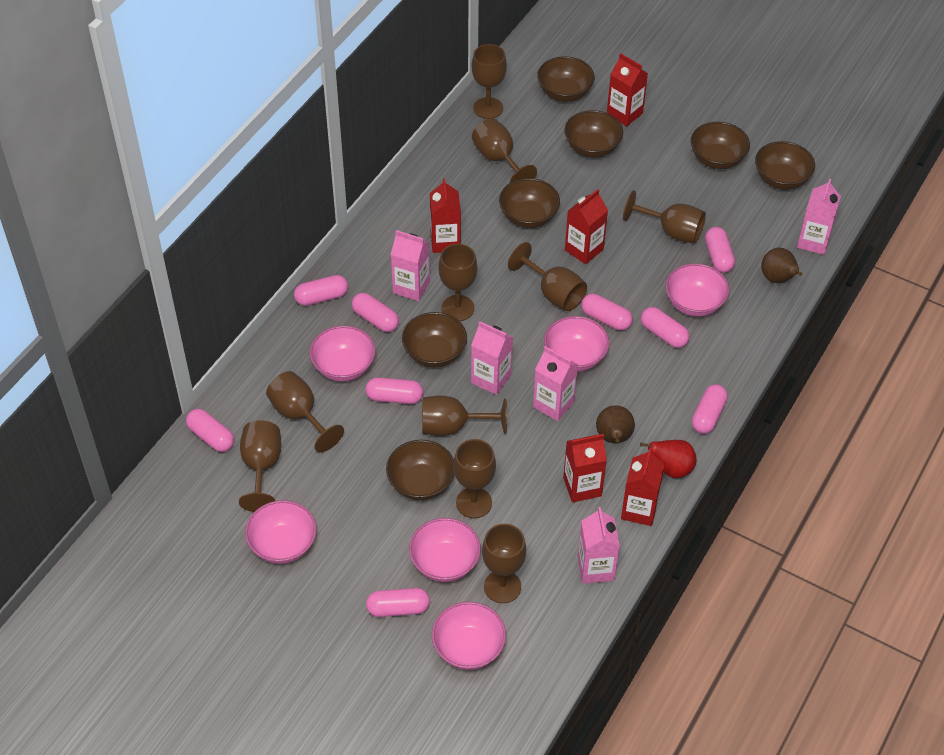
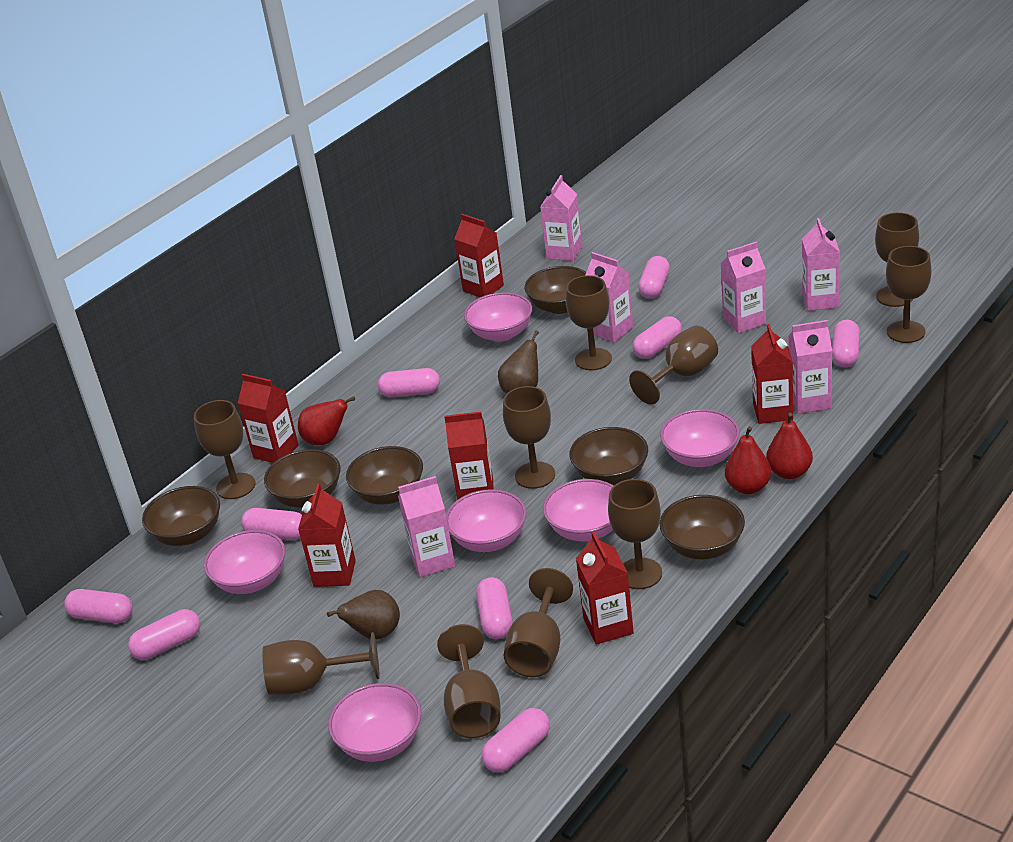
brown bowl: [386,440,455,500] [402,312,467,367] [499,178,560,228] [537,56,594,102] [564,110,623,158] [691,122,750,169] [755,141,815,190] = 7 -> [142,486,220,546] [264,449,340,507] [346,446,423,505] [525,266,586,314] [570,427,648,485] [660,495,745,560] = 6
pink carton: [391,230,430,301] [471,321,513,395] [533,346,578,421] [578,507,620,584] [797,179,841,255] = 5 -> [398,476,455,577] [540,175,582,261] [585,252,633,342] [720,242,766,333] [788,320,832,414] [802,218,840,311] = 6
red carton: [430,178,461,253] [563,434,607,503] [565,189,608,264] [607,53,648,126] [621,448,664,526] = 5 -> [238,374,299,463] [298,483,356,587] [444,412,494,499] [454,214,504,297] [576,532,634,644] [751,324,793,424] = 6
red pear: [640,440,697,478] = 1 -> [298,396,355,445] [725,427,771,494] [766,413,813,479] = 3

